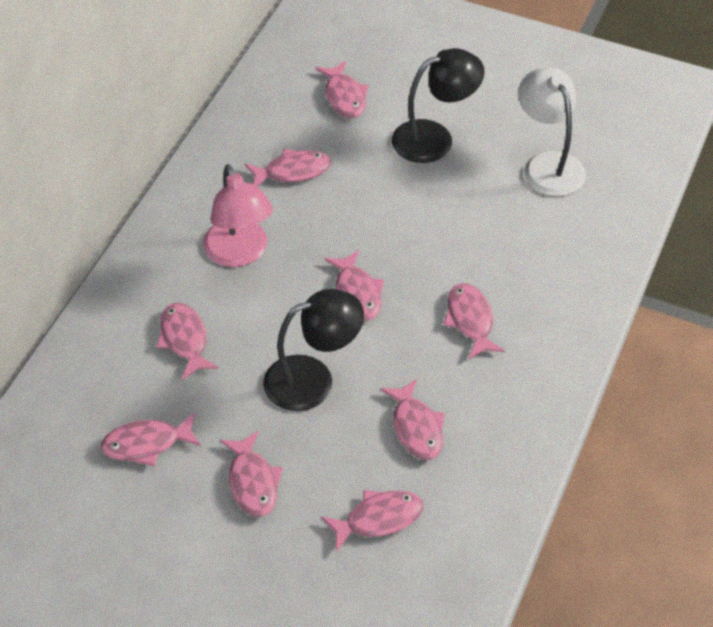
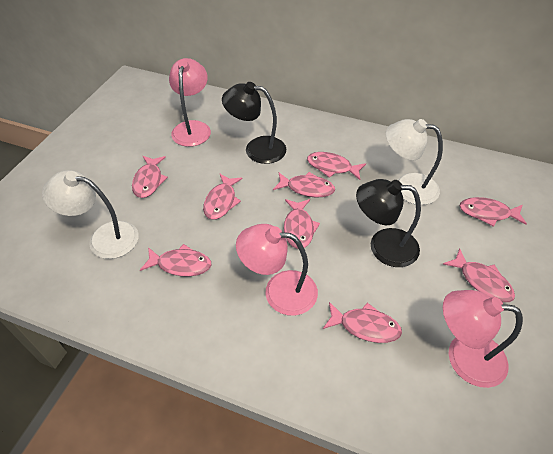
pink lamp: [203,164,273,267] = 1 -> [169,58,211,147] [236,224,318,316] [443,290,523,388] = 3
white lamp: [518,67,586,196] = 1 -> [42,170,139,259] [385,119,443,205] = 2

